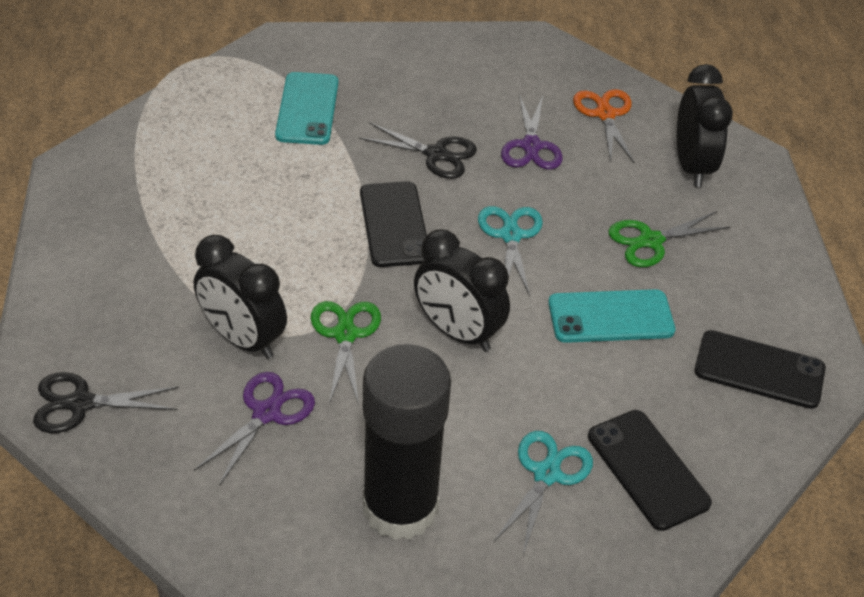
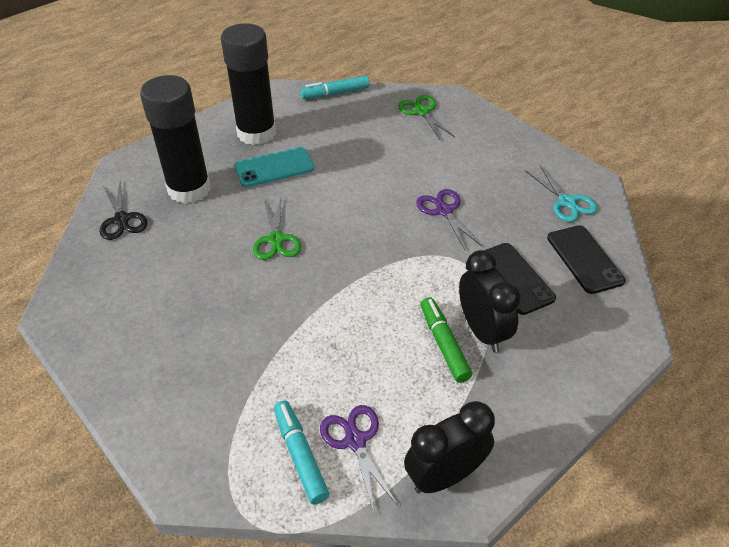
black clock: [194,235,287,359] [414,229,510,351] [677,64,733,187] = 3 -> [404,401,495,493] [459,250,521,352] = 2
black glue stick: [363,344,451,540] = 1 -> [140,75,211,204] [221,23,276,145] = 2
black phone: [360,181,427,267] [588,410,712,531] [694,330,826,409] = 3 -> [484,243,556,315] [547,225,626,294] = 2
black scissors: [33,372,179,433] [359,122,477,179] = 2 -> [100,181,148,240] = 1
green marker: none = 0 -> [421,297,472,383] = 1
orange scissors: [573,89,635,164] = 1 -> none = 0
turquoise marker: none = 0 -> [274,401,329,504] [300,76,370,99] = 2
turquoise phone: [275,72,339,145] [548,289,675,343] = 2 -> [234,147,314,187] = 1
turquoise scissors: [478,206,543,296] [494,431,593,555] = 2 -> [526,165,598,222] = 1

